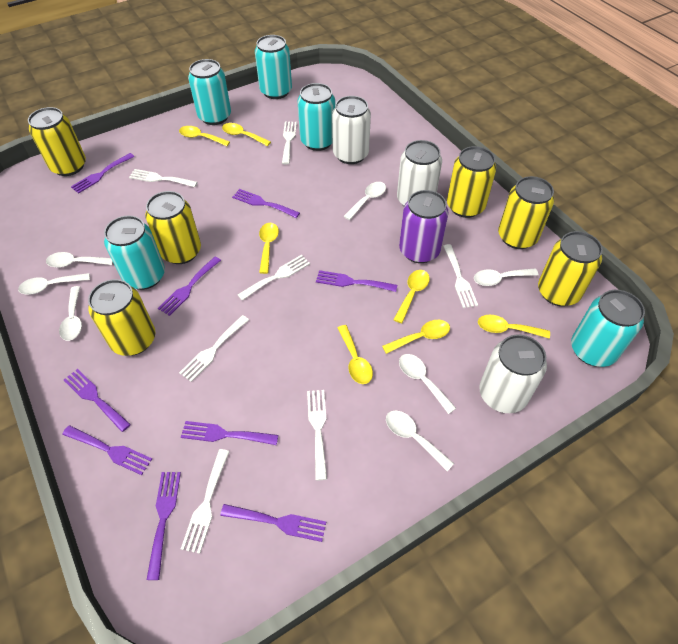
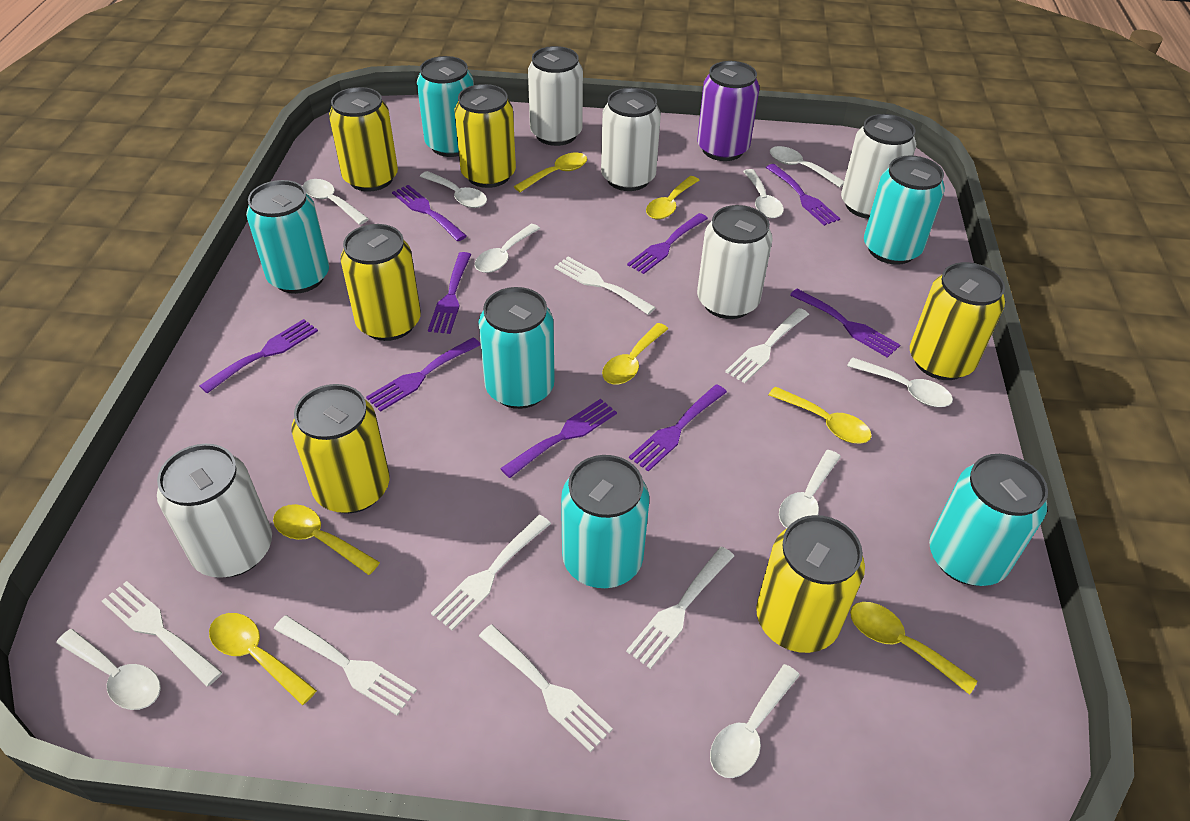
turquoise can: [104,215,165,290] [188,59,231,125] [255,35,292,99] [298,83,335,151] [571,290,645,367] = 5 -> [246,180,329,294] [417,56,474,157] [478,287,555,409] [561,455,649,588] [864,155,945,265] [929,454,1048,586] = 6
white can: [332,96,371,164] [397,140,442,206] [479,334,547,413] = 3 -> [157,444,272,578] [528,46,583,146] [601,88,661,191] [697,205,773,319] [841,114,916,219] = 5
white spoon: [18,273,90,295] [46,252,113,268] [59,286,82,341] [343,182,386,220] [386,410,454,471] [399,354,456,414] [474,268,538,286] = 7 -> [56,629,161,710] [303,179,369,225] [420,171,487,208] [475,224,540,273] [710,664,800,778] [743,169,784,219] [770,146,844,188] [779,450,841,528] [847,358,953,407] = 9

